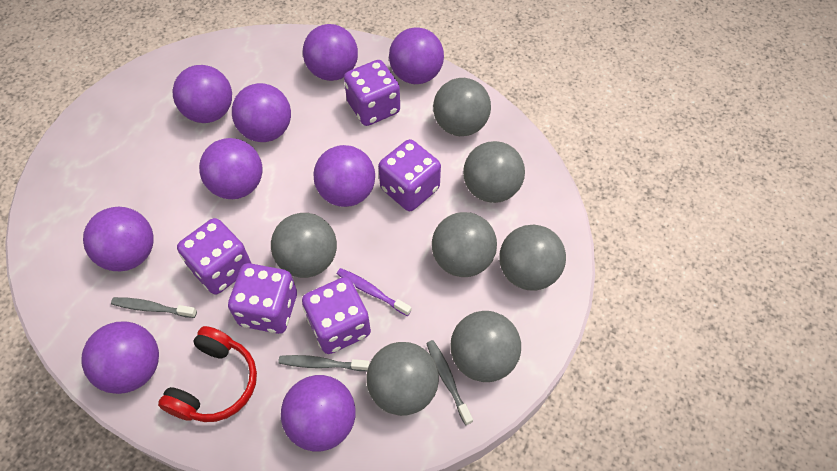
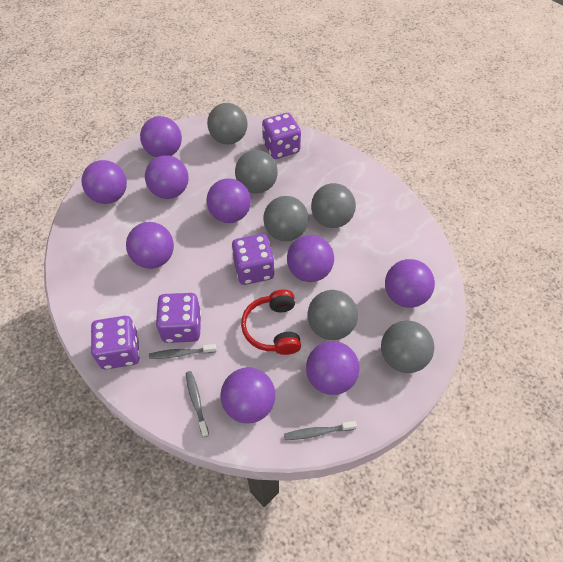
grey ball: [271,213,337,278] [367,342,439,416] [432,212,497,277] [433,78,491,136] [450,311,521,382] [463,141,525,203] [499,225,566,290] = 7 -> [207,103,248,144] [235,150,278,194] [263,196,309,241] [307,290,358,340] [311,183,356,228] [381,321,434,373] = 6
purple dice: [177,218,252,295] [228,263,297,334] [302,277,371,354] [344,60,400,126] [378,139,441,211] = 5 -> [91,316,140,369] [156,293,201,343] [232,234,275,285] [262,113,301,159] = 4
purple toothbrush: [337,268,412,316] = 1 -> none = 0

